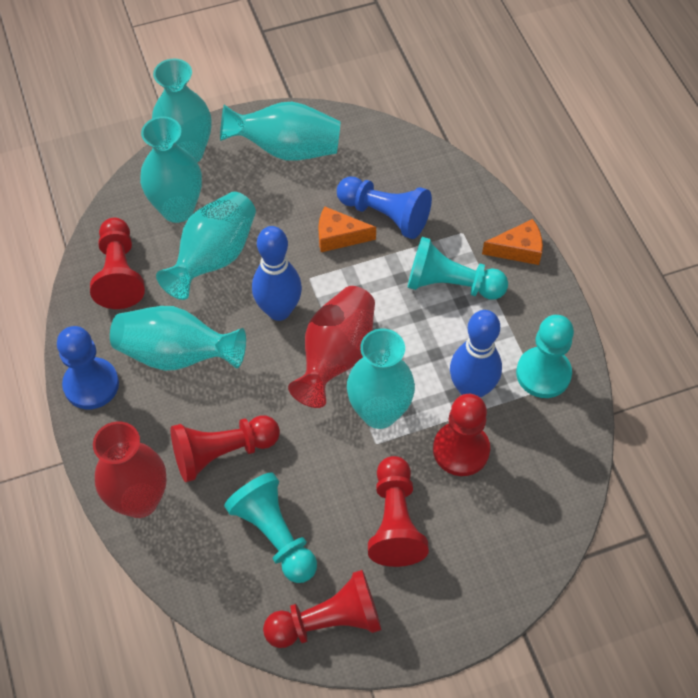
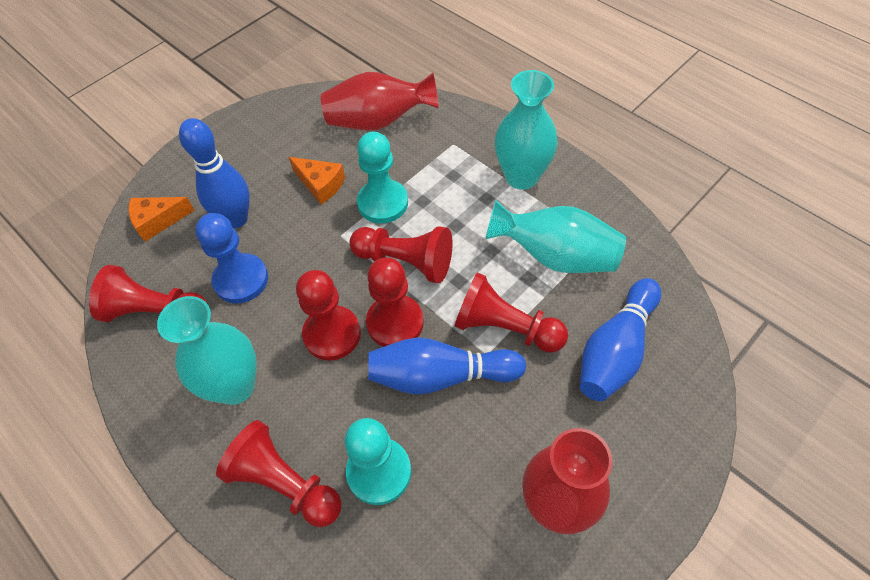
blue bowling pin: [252,226,302,321] [450,310,502,398] = 2 -> [179,118,250,228] [368,337,526,395] [580,278,661,401] = 3
blue pawn: [57,326,119,409] [337,177,432,239] = 2 -> [195,213,268,303] = 1
red pawn: [90,218,145,309] [171,415,280,482] [263,570,381,648] [368,456,429,567] [433,394,490,476] = 5 -> [89,265,207,322] [216,420,342,527] [296,270,361,360] [349,226,452,283] [366,257,424,347] [454,272,568,353] = 6
turquoise pawn: [224,472,317,583] [408,237,508,300] [516,315,574,398] = 3 -> [345,418,411,505] [357,132,408,223] = 2
turquoise vase: [110,306,246,371] [140,116,202,223] [152,59,211,163] [156,192,256,300] [220,102,341,161] [347,329,415,429] = 6 -> [157,296,257,405] [485,200,626,273] [495,70,558,190] = 3

